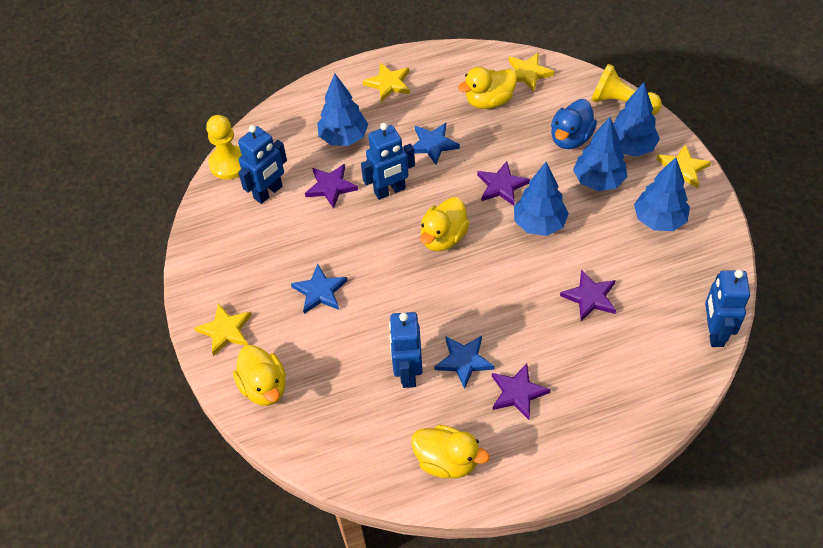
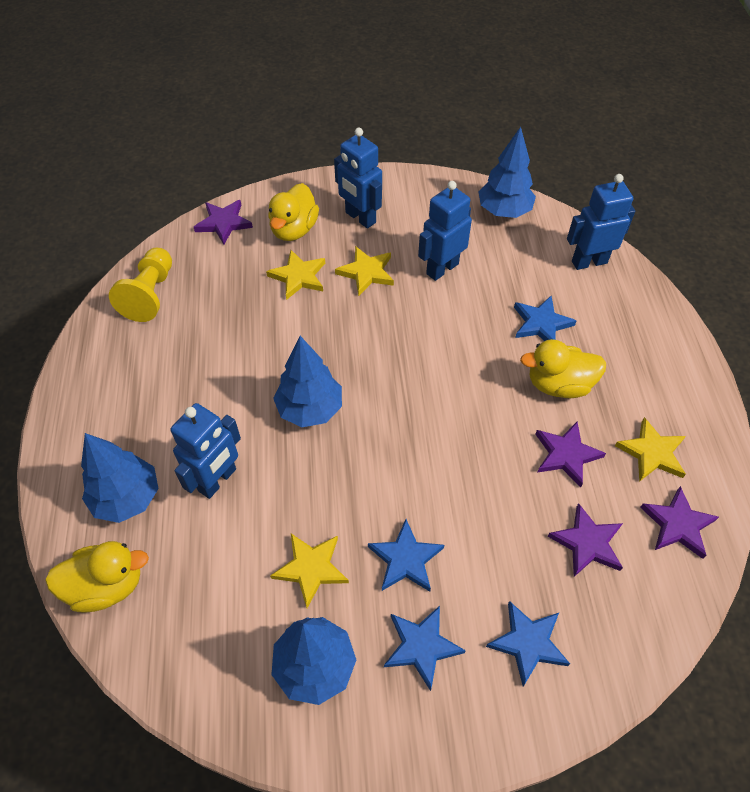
blue duck: [551,99,597,149] = 1 -> none = 0
blue star: [291,264,348,314] [413,123,460,165] [434,336,494,389] = 3 -> [368,519,444,592] [384,606,466,691] [486,601,570,686] [514,296,576,341] = 4
blue tree: [317,73,368,146] [514,162,569,236] [573,117,627,191] [613,82,660,157] [634,157,690,231] = 5 -> [81,433,159,523] [271,617,356,705] [273,336,342,427] [478,127,536,218] = 4
yellow duck: [233,345,286,406] [411,425,489,478] [420,197,469,251] [458,67,517,109] = 4 -> [45,541,149,613] [268,183,319,241] [520,339,606,398] = 3
yellow pawn: [206,115,242,180] [591,64,662,115] = 2 -> [109,248,172,322] = 1

